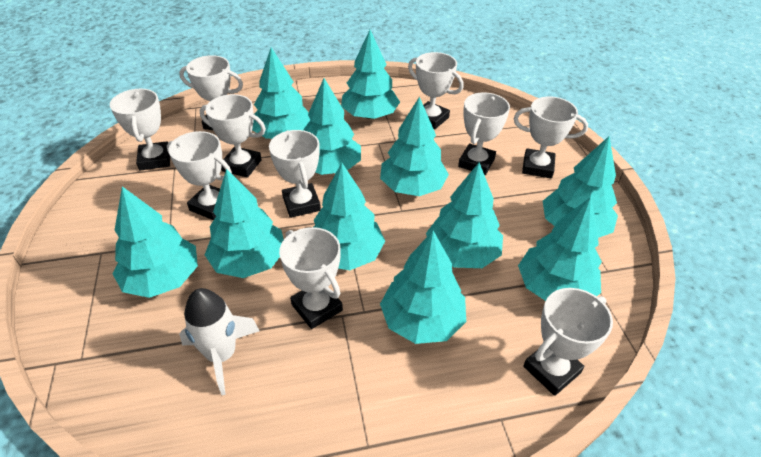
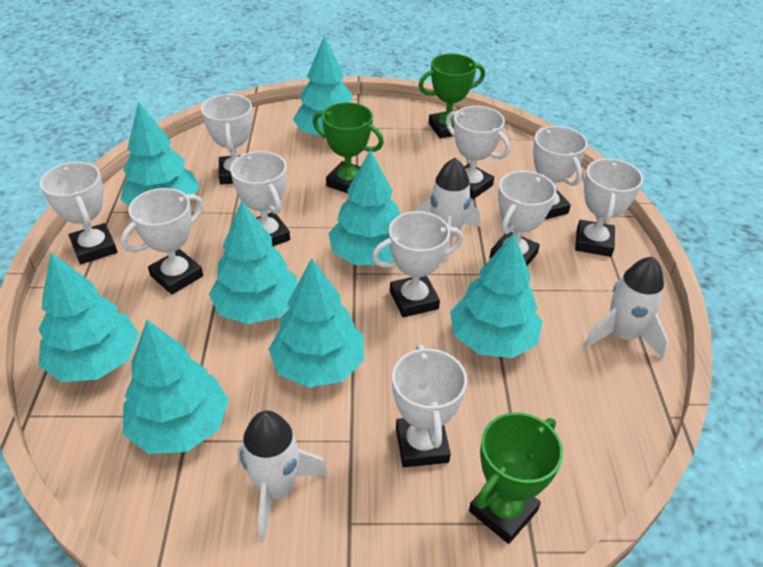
green trophy: none = 0 -> [313,102,384,193] [418,54,485,138] [469,412,563,544] = 3
turquoise tree: [112,186,198,298] [205,169,284,278] [252,47,310,139] [304,78,361,175] [313,163,385,270] [341,30,400,119] [380,97,449,196] [380,231,466,344] [426,163,503,268] [518,197,602,301] [543,136,618,238] = 11 -> [39,253,139,382] [120,102,200,206] [123,320,229,454] [209,200,298,324] [268,258,364,387] [293,36,353,138] [328,149,400,265] [450,233,542,358] = 8
white rocket: [179,288,260,395] = 1 -> [237,411,328,540] [416,158,480,262] [584,257,668,359] = 3

